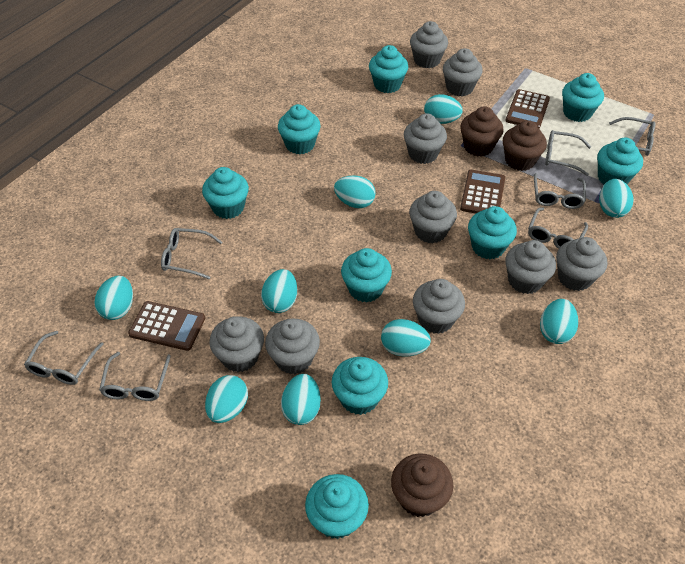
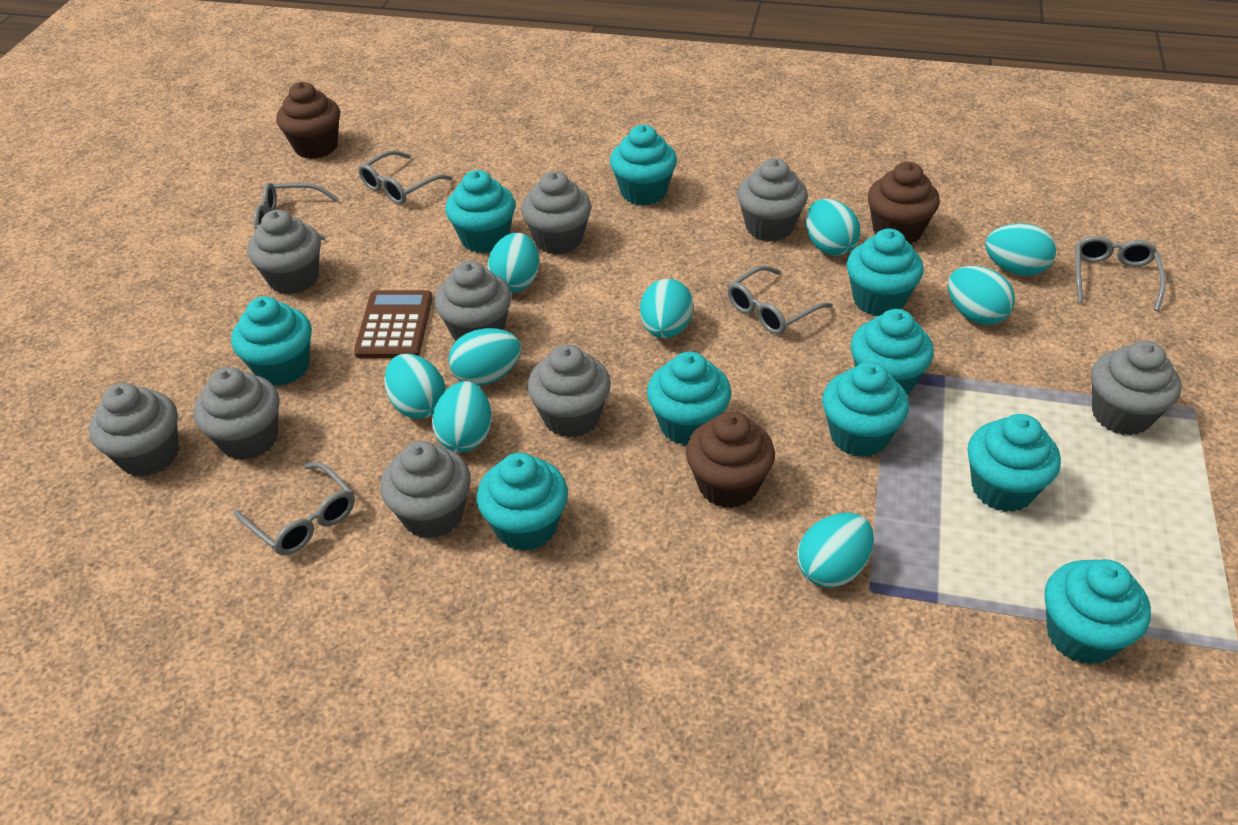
brown calculator: [128,301,205,351] [460,170,505,214] [505,89,550,129] = 3 -> [354,290,433,359] = 1
grey glasses: [24,331,104,385] [99,352,171,401] [161,228,222,279] [528,207,588,249] [534,173,586,209] [545,130,591,176] [609,117,655,156] = 7 -> [234,462,355,556] [254,183,338,240] [358,150,453,204] [727,265,833,335] [1075,236,1166,311] = 5
turquoise cupcake: [202,167,249,219] [278,104,321,154] [305,474,369,539] [332,357,388,415] [341,248,392,303] [369,45,408,93] [468,206,517,259] [562,73,604,122] [597,138,643,185] = 9 -> [231,296,312,386] [445,170,515,253] [477,453,568,551] [610,125,677,206] [647,351,731,445] [822,362,909,457] [847,229,924,316] [851,309,934,395] [967,414,1061,512] [1045,559,1151,665] = 10

